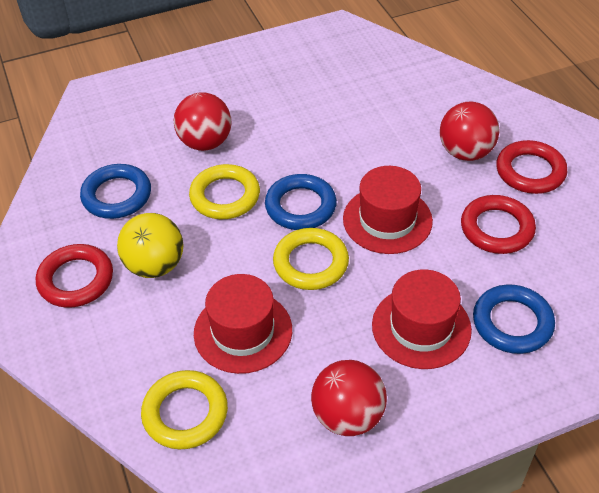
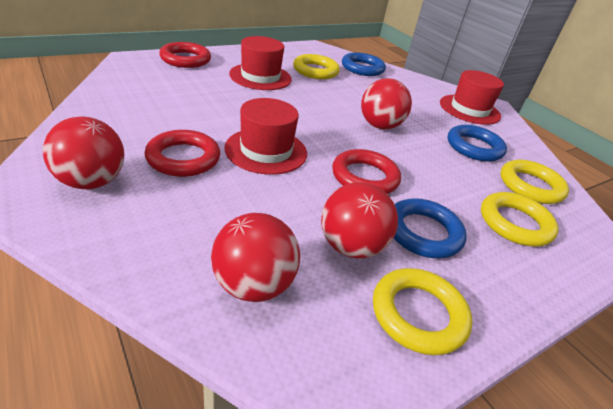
red ball: [174,93,232,151] [311,360,387,436] [440,101,500,161] = 3 -> [43,117,124,189] [211,213,300,302] [321,182,398,258] [361,78,412,129] = 4
yellow ball: [117,213,183,278] = 1 -> none = 0
yellow ring: [141,370,228,449] [189,164,260,219] [273,228,349,290] = 3 -> [293,54,340,79] [373,268,473,355] [481,192,559,247] [500,160,569,204] = 4

